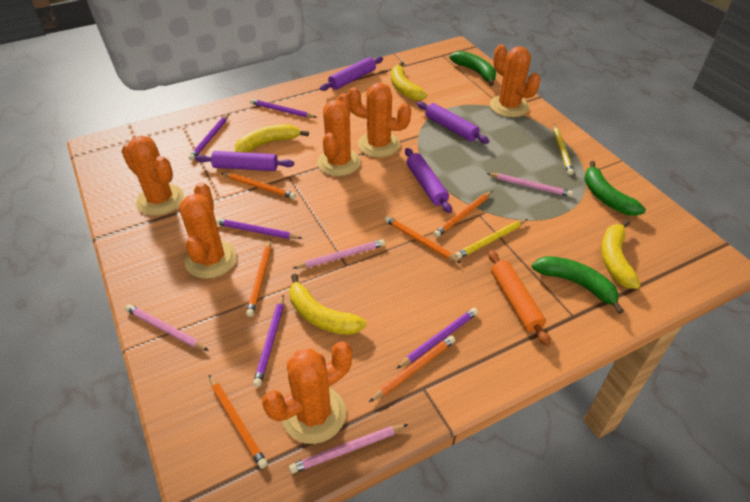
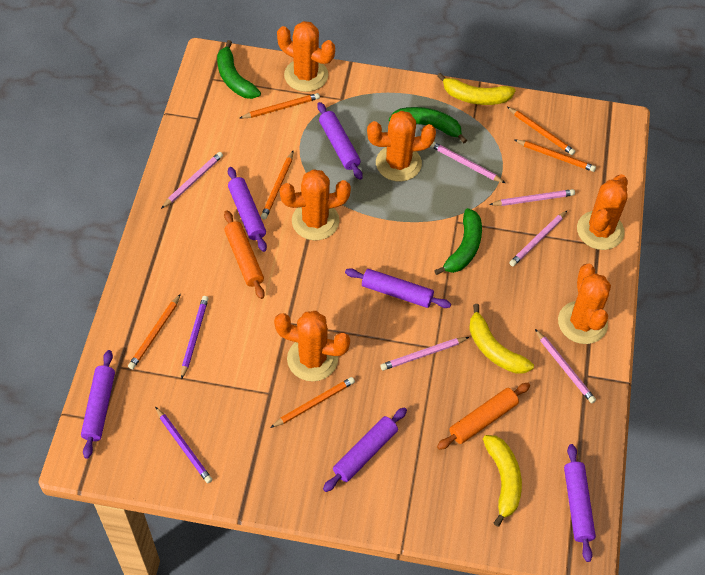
orange rolling pin: [488,250,550,346] = 1 -> [224,210,265,299] [437,383,530,450] = 2
pink pencil: [125,304,209,351] [289,424,408,474] [293,239,385,269] [487,173,573,197] = 4 -> [161,152,223,209] [380,337,469,371] [430,142,505,183] [489,189,575,206] [509,210,568,266] [535,329,596,403] = 6
purple pencil: [188,114,229,161] [215,218,302,239] [250,99,317,118] [253,295,284,387] [397,308,478,369] = 5 -> [155,407,212,483] [181,296,209,379] = 2
purple rolling pin: [195,151,294,171] [320,57,383,91] [405,148,452,213] [417,102,490,144] = 4 -> [81,350,115,459] [228,167,267,252] [317,102,363,180] [323,407,407,492] [345,268,451,308] [564,444,596,562] = 6
yellow banana: [235,124,309,153] [289,274,367,335] [391,62,427,101] [601,220,640,289] = 4 -> [437,73,516,105] [469,304,534,374] [483,435,522,527] = 3
yellow pencil: [455,219,528,259] [553,124,574,175] = 2 -> none = 0

